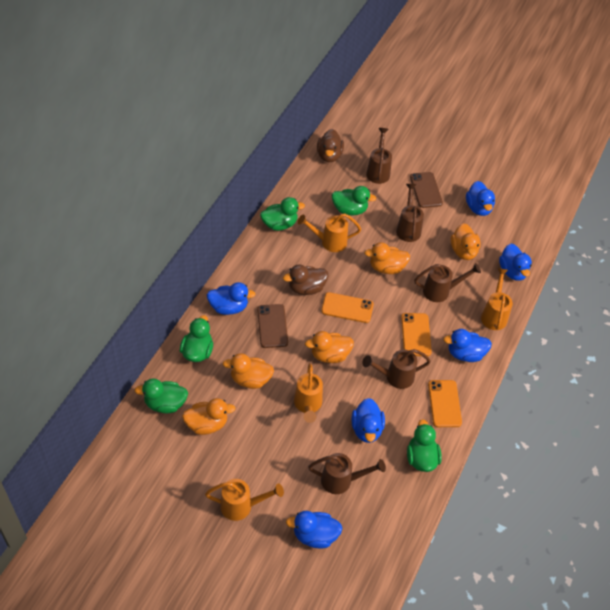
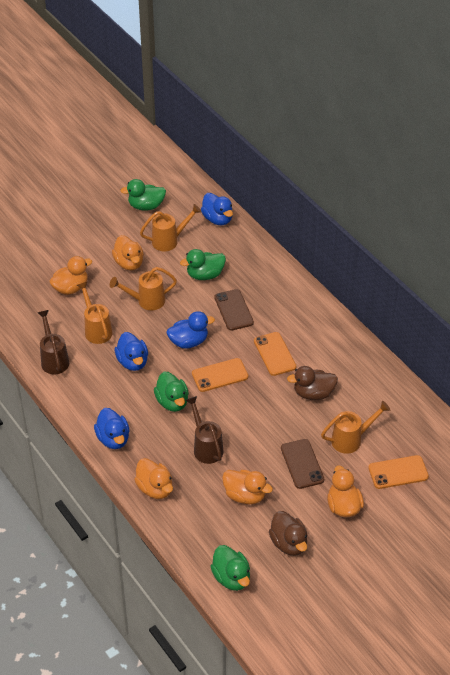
blue duck: [207,282,256,315] [286,511,343,548] [351,398,385,443] [443,329,492,362] [466,181,495,216] [499,244,532,281] = 6 -> [94,408,130,449] [115,332,148,371] [167,311,215,349] [201,193,233,225] = 4
brown watering can: [308,453,386,494] [362,349,431,389] [366,128,392,184] [396,184,424,242] [414,263,481,302] = 5 -> [38,310,69,374] [186,396,223,464] = 2
green duck: [135,378,188,413] [180,315,213,362] [260,197,305,231] [332,186,376,216] [407,419,442,472] = 5 -> [120,179,166,211] [154,372,189,412] [180,249,226,280] [210,545,250,591] = 4

